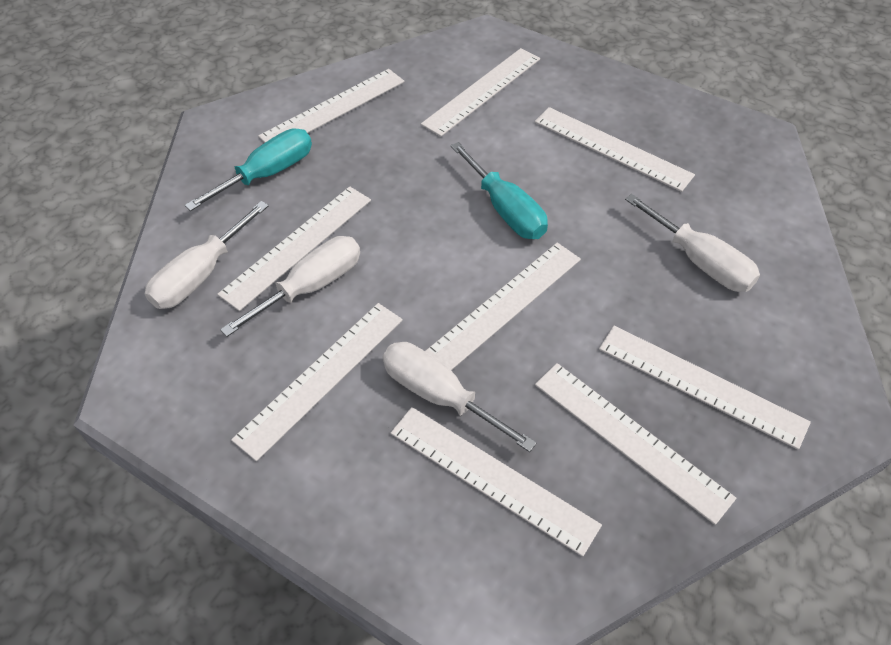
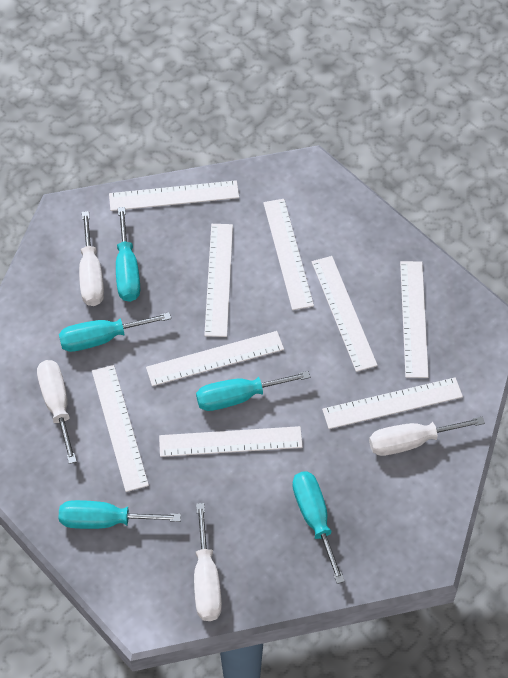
turquoise screwdriver: [185,129,312,211] [451,142,548,239] = 2 -> [59,312,171,352] [59,500,181,529] [116,207,140,302] [196,371,310,411] [292,471,345,584] = 5

